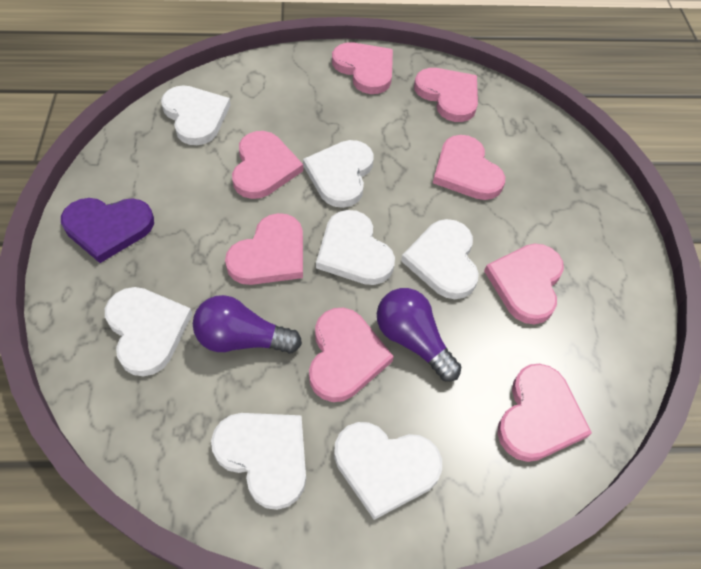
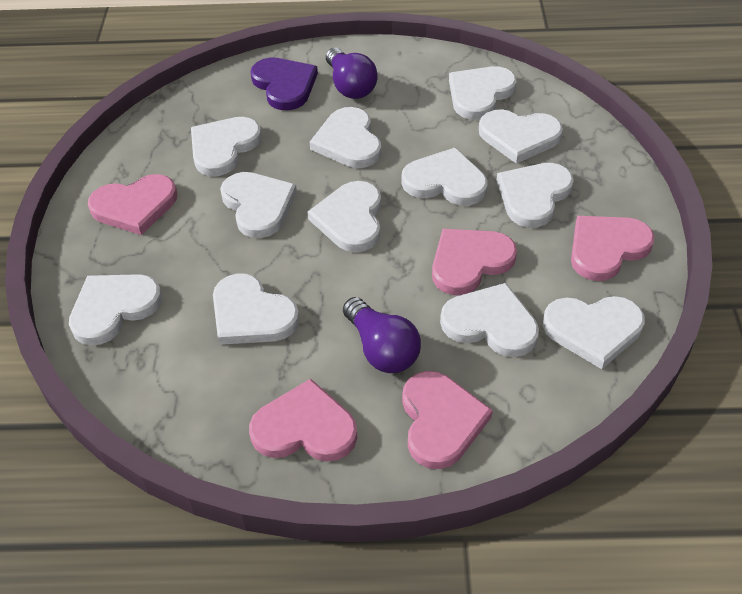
pink heart: [225,213,303,285] [232,131,303,199] [309,308,394,402] [332,42,393,94] [414,68,478,122] [433,135,505,200] [484,244,564,324] [497,364,592,462] = 8 -> [88,174,177,235] [249,379,357,462] [402,371,493,469] [432,229,517,295] [571,216,655,281] = 5
white heart: [105,287,192,376] [161,85,231,145] [211,413,306,510] [303,140,374,208] [316,210,395,285] [334,422,442,520] [401,219,479,299] = 7 -> [69,274,162,346] [191,117,262,176] [213,273,300,345] [220,172,297,238] [307,181,381,252] [309,107,381,168] [401,147,488,206] [440,283,539,357] [449,66,517,120] [479,109,563,164] [497,163,574,228] [543,296,645,369] = 12

